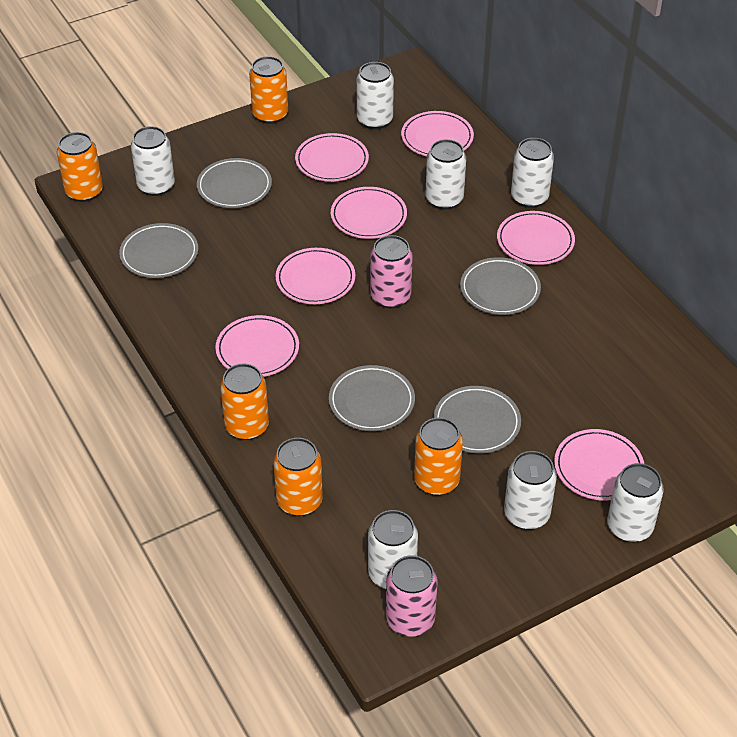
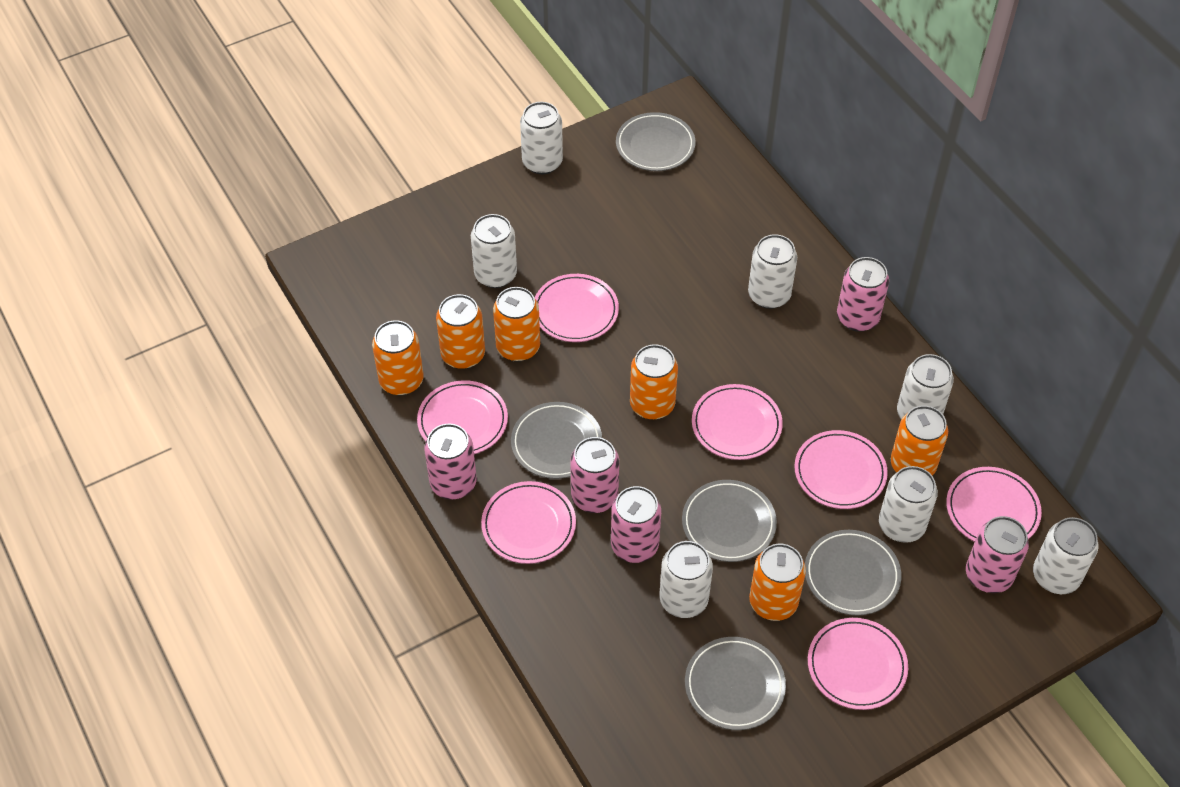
orange can: [57,132,103,202] [220,363,269,440] [249,56,288,124] [273,438,323,516] [414,418,463,495] = 5 -> [372,320,424,395] [436,294,485,369] [493,287,540,362] [630,344,678,420] [749,544,806,621] [891,406,948,476] = 6
pink can: [370,235,413,308] [386,555,438,636] = 2 -> [424,424,477,500] [570,437,619,513] [611,486,661,563] [837,257,889,332] [966,516,1029,593] = 5

